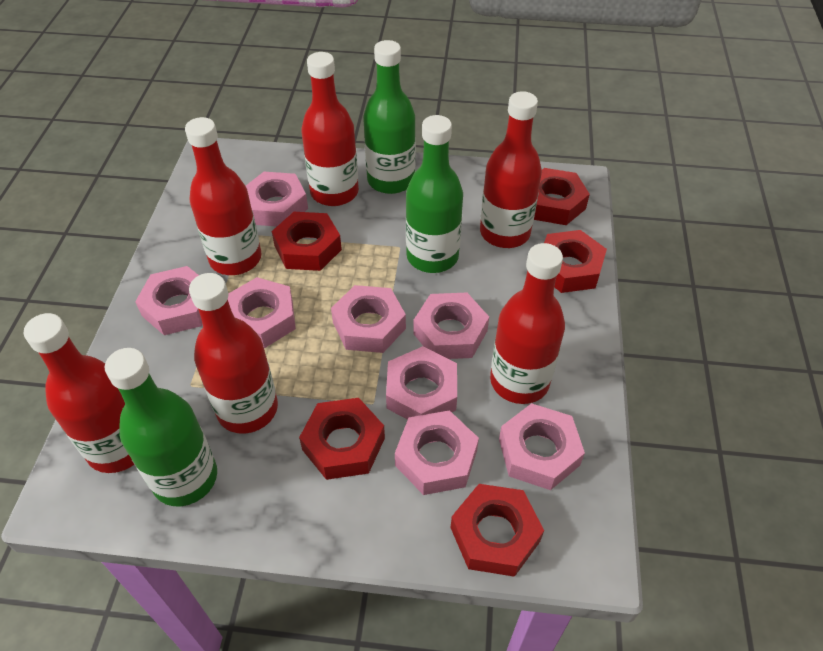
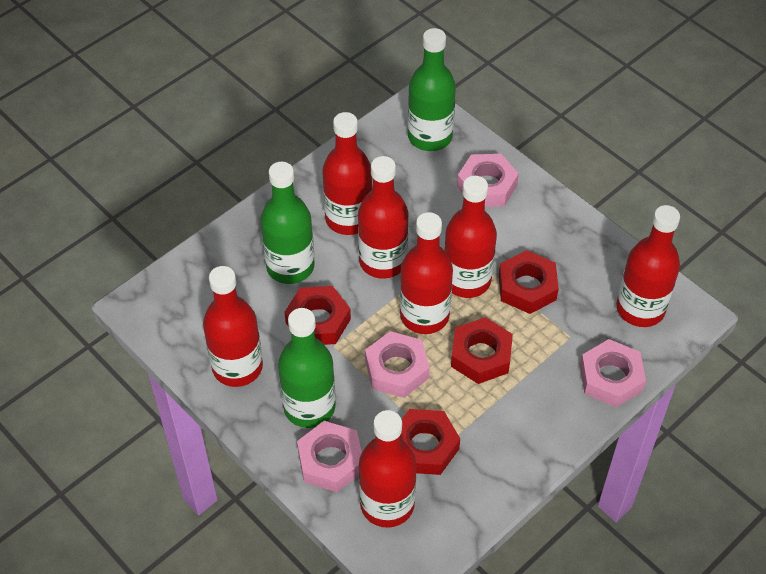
pink nut: [135,266,202,335] [228,277,296,348] [246,172,308,227] [331,285,406,353] [386,346,457,420] [395,410,479,495] [413,293,489,359] [499,403,585,490] = 8 -> [297,421,362,492] [365,331,430,398] [457,154,519,207] [580,339,646,407] = 4
red bottle: [24,313,134,473] [185,117,262,275] [189,273,278,434] [301,52,359,206] [480,91,542,248] [490,243,565,404] = 6 -> [203,266,263,387] [322,112,372,235] [358,156,408,279] [359,410,416,528] [400,212,453,334] [444,176,497,298] [616,205,680,327] = 7
red nut: [272,212,342,271] [299,398,385,480] [451,484,544,577] [534,168,590,225] [544,230,607,293] = 5 -> [285,286,351,345] [400,409,460,475] [451,317,513,384] [499,250,559,314] = 4

